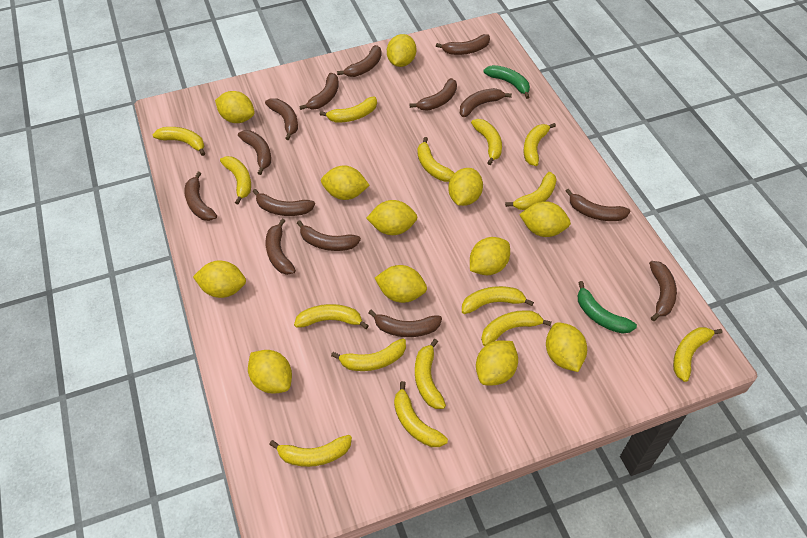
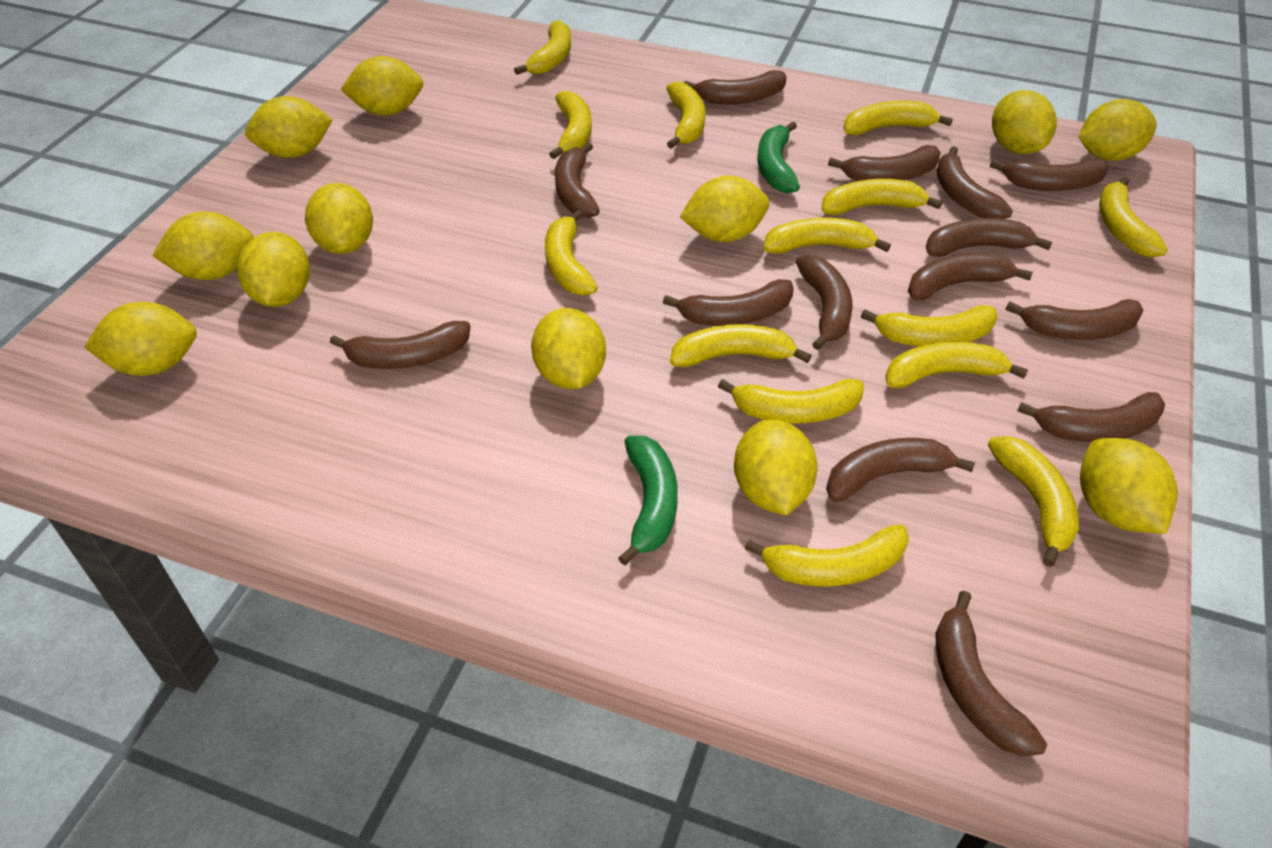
yellow banana: [152,127,205,156] [220,156,251,204] [269,435,352,467] [294,304,369,329] [320,97,377,122] [331,339,406,371] [394,381,448,447] [415,339,446,409] [417,137,454,182] [462,286,534,314] [471,119,502,165] [481,310,552,346] [505,172,557,210] [524,123,556,166] [673,327,722,382] = 15 -> [514,20,571,75] [545,209,598,296] [549,91,592,159] [666,81,705,149] [670,324,812,367] [718,379,864,423] [744,524,909,586] [764,218,891,254] [822,179,942,215] [844,101,953,136] [861,305,998,346] [885,342,1028,388] [988,436,1079,567] [1099,176,1168,258] = 14

